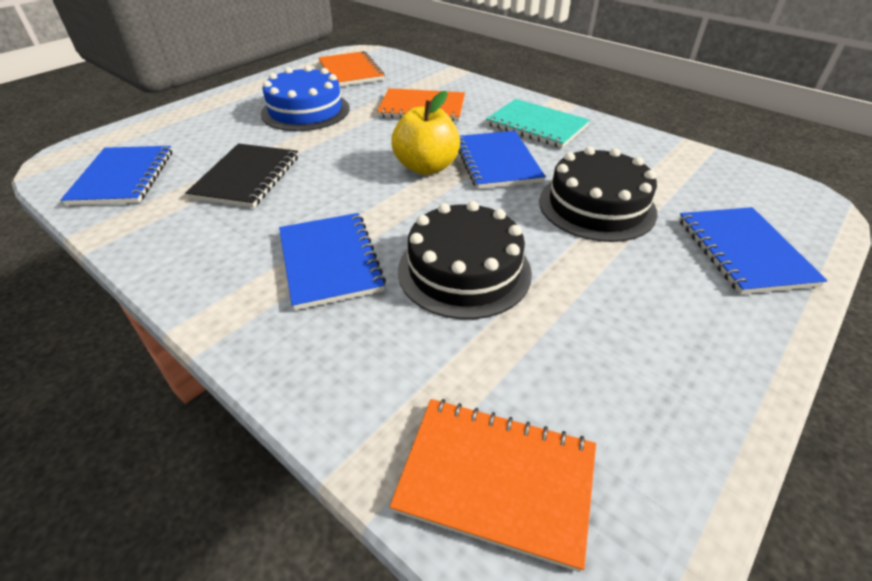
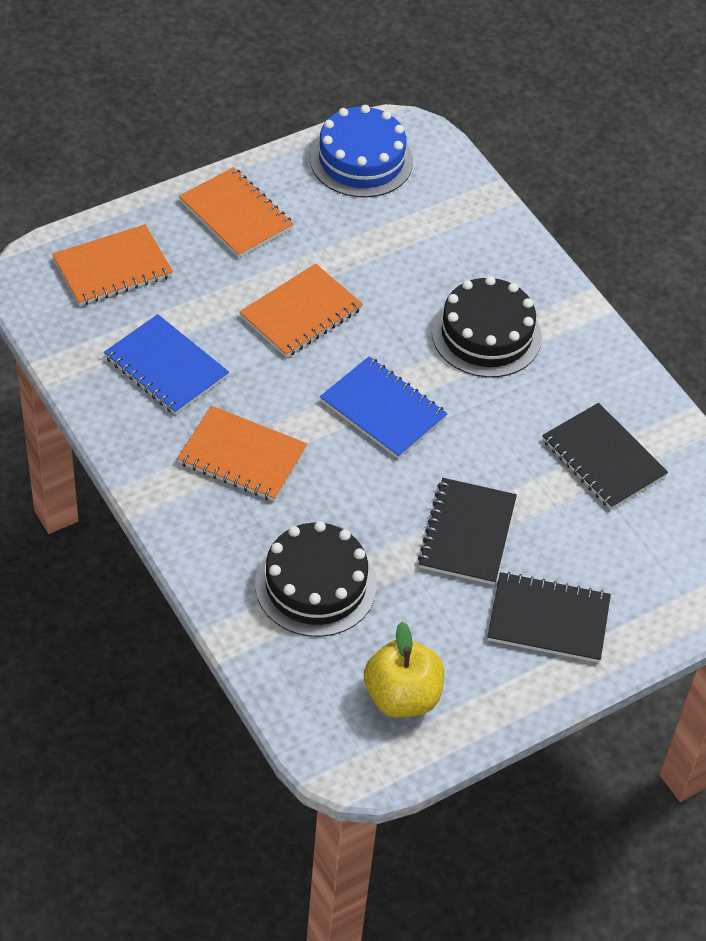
black notebook: [185,143,298,208] = 1 -> [418,478,517,585] [487,572,611,663] [542,403,668,510] = 3
blue notebook: [61,146,172,205] [279,213,386,310] [458,131,546,189] [679,207,827,294] = 4 -> [104,314,229,415] [320,356,448,459] = 2
orange notebook: [318,51,385,86] [377,88,465,122] [390,399,596,572] = 3 -> [52,224,173,306] [177,406,307,501] [179,167,293,258] [239,264,363,358] = 4
turquoise notebook: [486,99,590,148] = 1 -> none = 0

